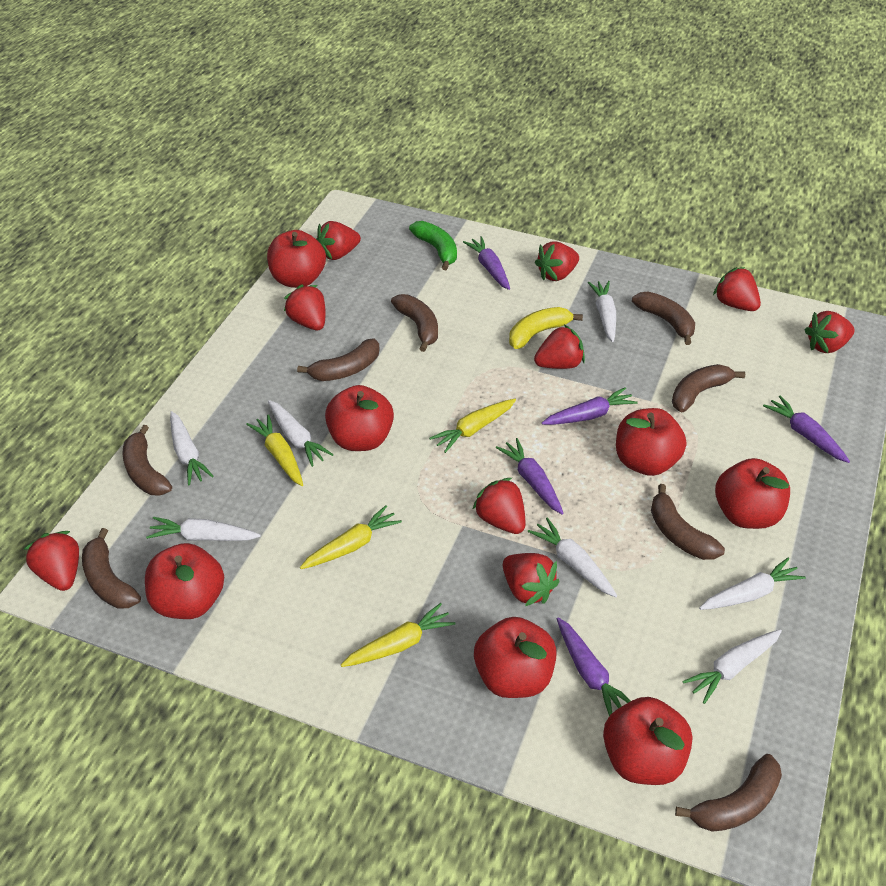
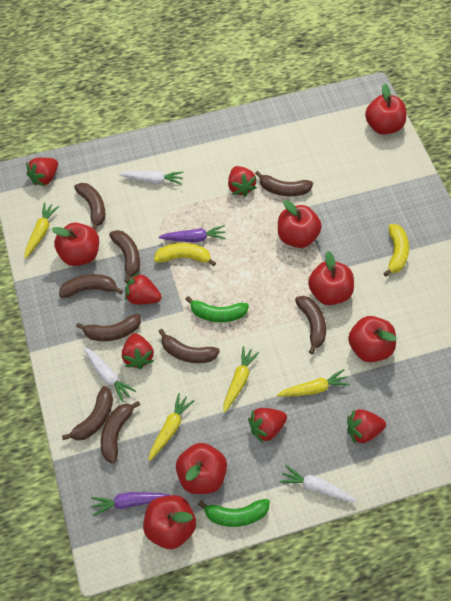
brown banana: [82,528,141,609] [123,425,172,496] [297,339,379,381] [391,294,438,352] [632,291,695,345] [651,484,725,560] [672,364,745,412] [675,754,782,832] = 8 -> [59,274,123,298] [62,386,113,441] [74,183,106,230] [76,314,141,341] [101,401,140,464] [109,230,140,283] [158,329,220,363] [255,171,313,196] [295,296,326,354] = 9
green banana: [409,221,457,270] = 1 -> [185,296,249,322] [198,499,270,527] = 2
purple carrot: [463,236,510,290] [496,438,564,515] [542,387,638,425] [557,617,631,716] [763,395,850,463] = 5 -> [91,492,170,516] [159,225,226,242] = 2
red strawberry: [24,531,79,591] [284,285,326,330] [316,221,361,260] [472,478,526,534] [503,553,560,606] [534,325,585,369] [535,241,579,281] [713,267,761,311] [805,311,855,353] = 9 -> [26,158,58,187] [122,333,154,369] [125,273,161,304] [228,166,257,197] [248,408,287,443] [347,409,386,444] = 6
white carrot: [146,517,261,541] [170,411,214,485] [268,400,334,467] [528,517,617,597] [588,281,616,342] [682,629,782,704] [699,558,806,610] = 7 -> [83,347,136,403] [119,171,183,185] [280,465,357,501] = 3
yellow banana: [509,307,583,349] = 1 -> [154,243,216,266] [383,224,409,277] = 2

